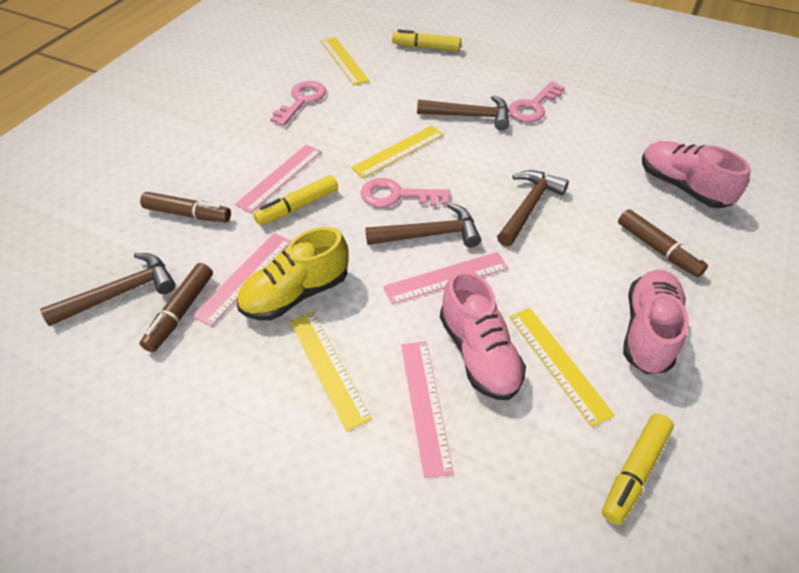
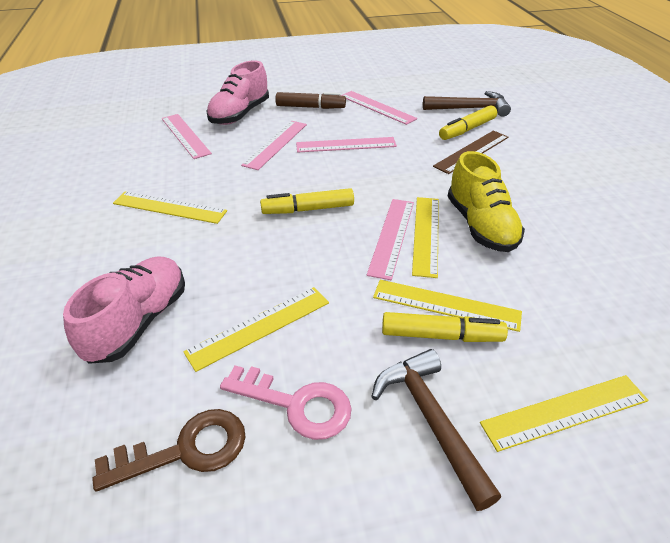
brown hammer: [40,253,175,326] [365,203,481,248] [417,95,509,130] [497,170,569,247] = 4 -> [371,349,501,511] [423,91,511,117] = 2
brown key: none = 0 -> [92,409,246,492] = 1
brown marker: [139,263,213,352] [140,192,231,222] [618,209,708,277] = 3 -> [275,92,346,109] = 1
brown ruler: none = 0 -> [433,131,508,174] = 1
pink key: [270,81,326,126] [361,178,450,207] [508,81,565,122] = 3 -> [220,365,352,440] = 1
pink ruler: [192,233,291,327] [235,144,322,213] [383,252,508,304] [401,341,454,478] = 4 -> [162,114,212,159] [241,121,307,170] [296,137,397,153] [341,91,417,125] [367,199,414,280] = 5
pink shoe: [440,270,526,400] [623,270,689,374] [642,141,751,208] = 3 -> [63,256,185,364] [206,60,269,125] = 2
yellow ruler: [290,312,372,431] [321,37,369,85] [351,125,444,178] [509,308,615,427] = 4 -> [113,191,227,224] [183,287,329,372] [373,280,522,332] [412,197,439,278] [480,375,648,452] = 5

